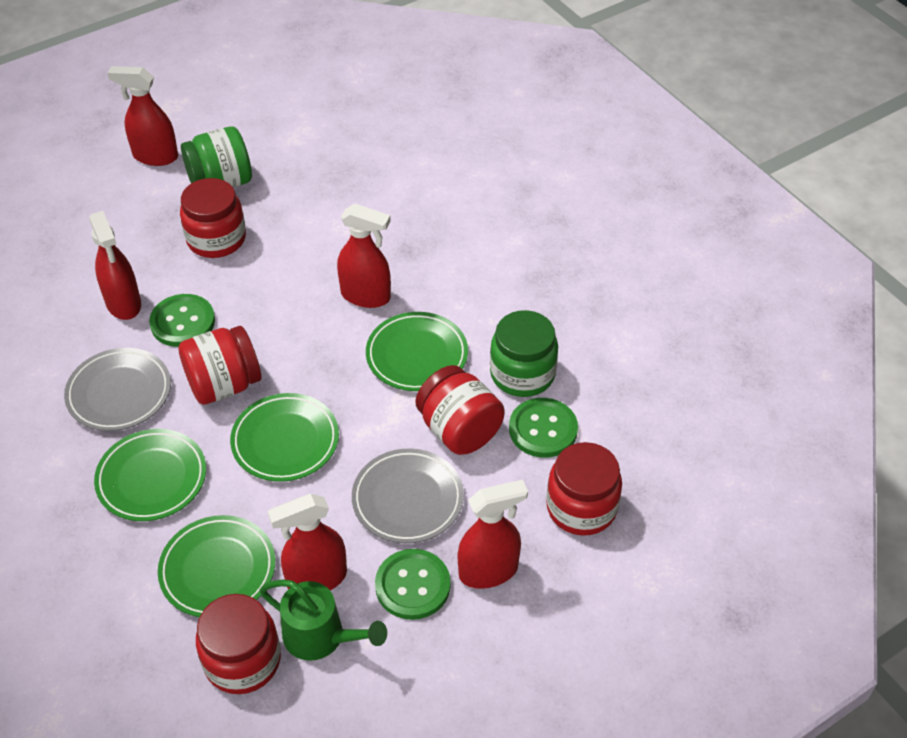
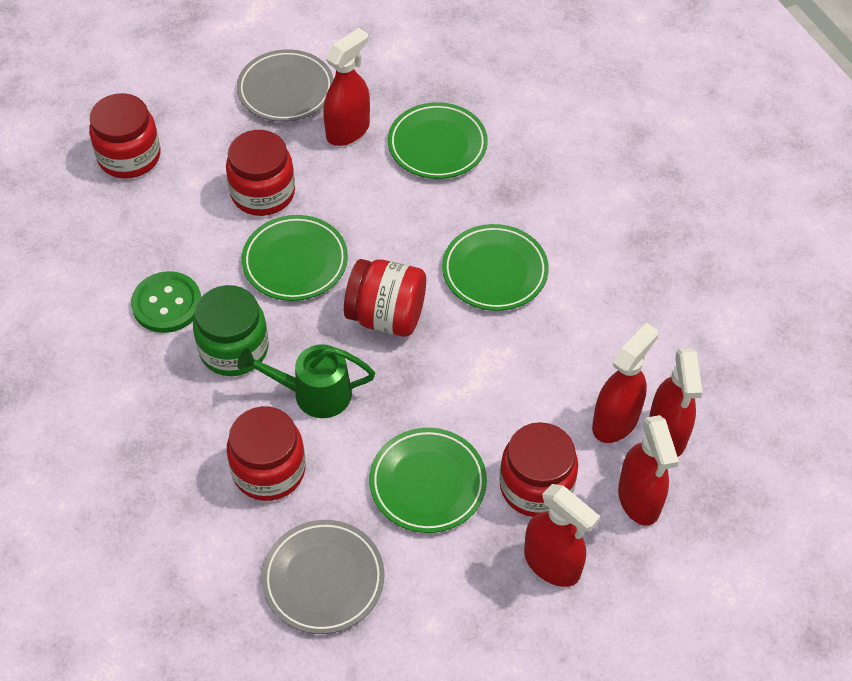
green button: [149,294,215,347] [375,549,450,620] [509,398,578,458] = 3 -> [131,271,201,333] = 1
green jar: [181,126,252,188] [490,310,558,397] = 2 -> [193,285,268,376] = 1

